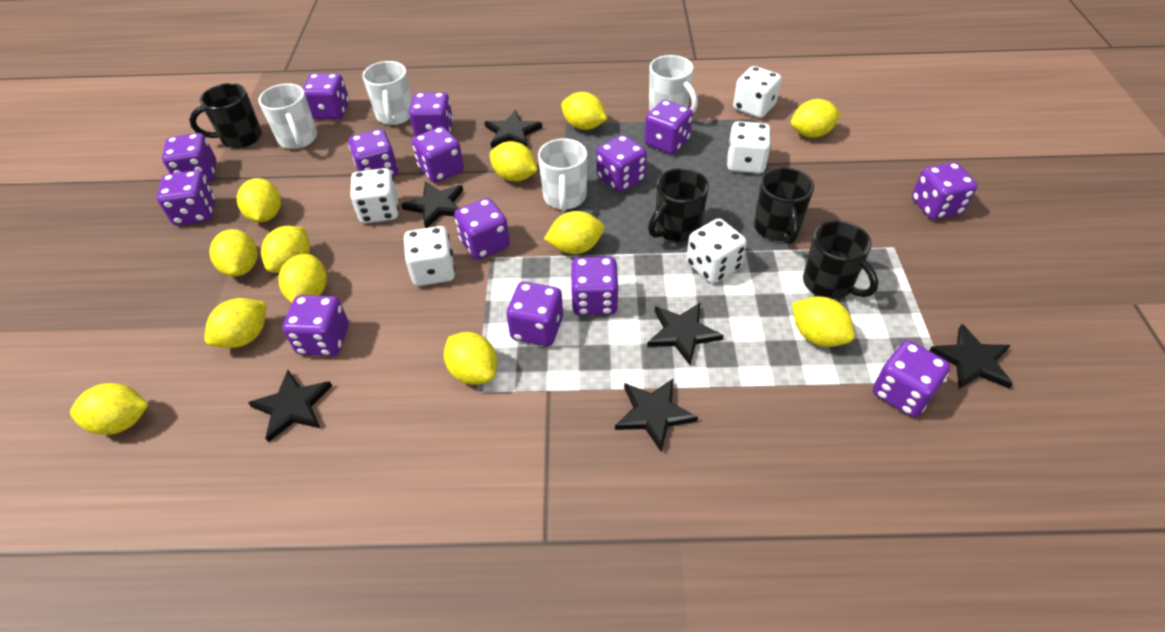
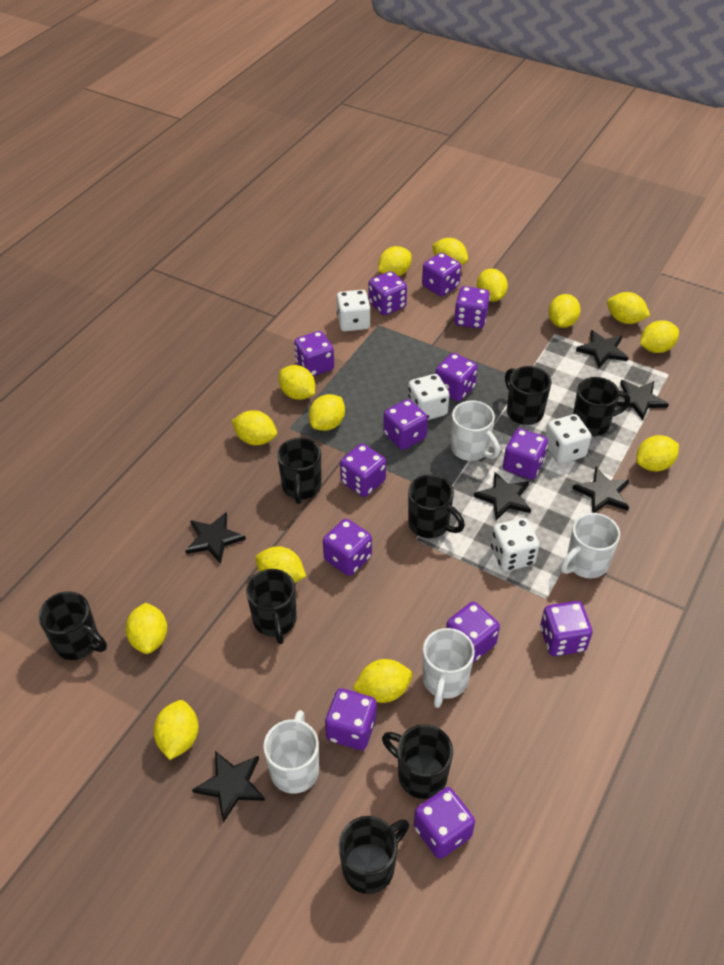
black mug: [189,83,262,148] [648,168,709,242] [754,167,814,244] [803,221,878,299] = 4 -> [38,591,107,660] [246,569,297,644] [277,437,321,504] [338,816,409,894] [382,724,453,799] [408,474,465,538] [505,366,552,425] [573,377,630,436] = 8
purple dice: [157,170,215,226] [162,133,217,182] [283,295,349,356] [303,73,349,119] [349,129,398,177] [409,92,453,136] [412,126,464,183] [454,198,510,260] [506,281,563,346] [571,256,619,316] [596,135,647,192] [644,100,693,154] [873,340,950,417] [912,162,977,220] = 14 -> [294,331,334,376] [323,519,372,576] [325,688,376,750] [340,444,386,497] [369,271,407,316] [383,399,428,450] [414,787,475,859] [422,253,461,297] [435,353,478,401] [446,602,500,663] [454,286,490,329] [503,428,548,480] [540,601,592,656] = 13
white dice: [350,168,399,223] [404,226,455,286] [686,218,747,284] [727,121,771,174] [733,66,781,118] = 5 -> [337,290,371,331] [408,374,449,420] [491,518,539,571] [545,414,591,464] = 4
yellow lemon: [70,383,148,435] [205,298,266,348] [209,229,257,277] [237,178,281,222] [261,226,310,273] [278,254,327,303] [444,332,497,385] [490,141,538,182] [544,211,604,254] [561,92,607,130] [791,99,841,138] [792,296,855,347] = 12 -> [125,603,167,654] [153,700,199,760] [231,410,277,445] [255,546,306,583] [279,365,315,400] [309,394,345,431] [353,659,413,703] [378,246,412,276] [432,238,468,266] [477,269,508,302] [549,294,581,328] [607,292,650,324] [636,435,679,472] [640,320,679,353] = 14

